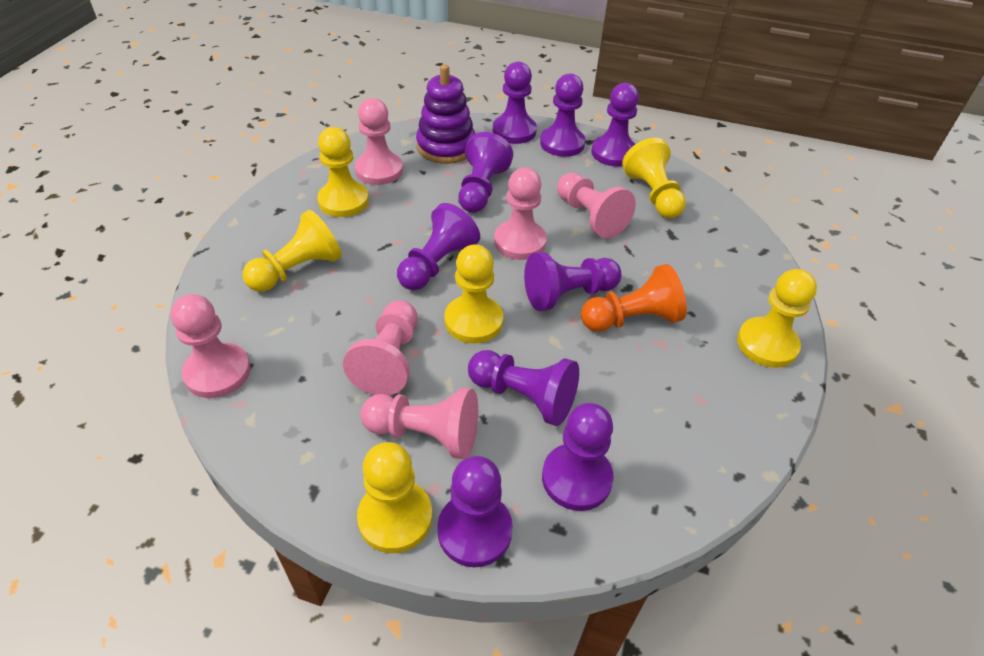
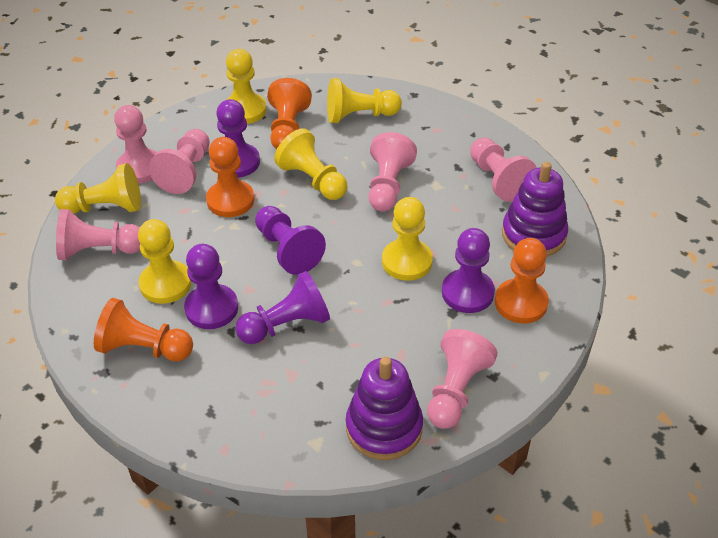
orange pawn: [581,264,687,332] = 1 -> [94,298,193,361] [206,137,255,217] [267,78,312,149] [495,238,549,324] = 4
purple pawn: [397,203,480,290] [437,456,513,567] [458,132,513,213] [468,350,579,426] [493,62,537,144] [524,252,621,311] [540,73,585,157] [542,403,614,511] [591,83,639,166] = 9 -> [184,244,238,329] [216,99,260,178] [235,271,330,344] [255,206,326,275] [442,228,495,313] = 5
purple stacking toy: [416,64,475,164] = 1 -> [346,357,423,460] [502,162,568,256] = 2

